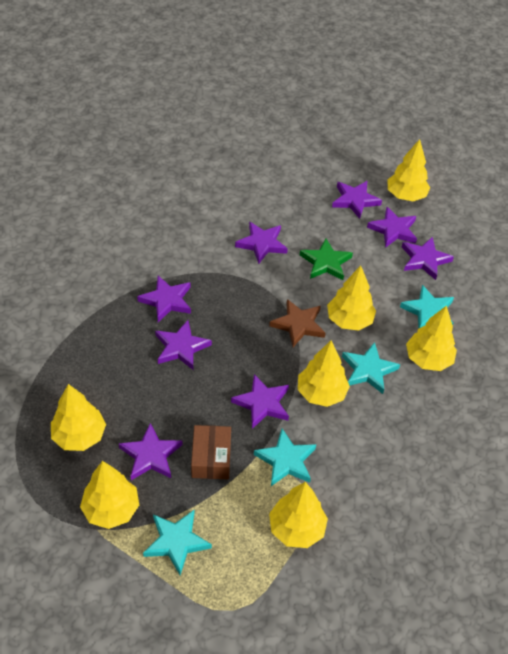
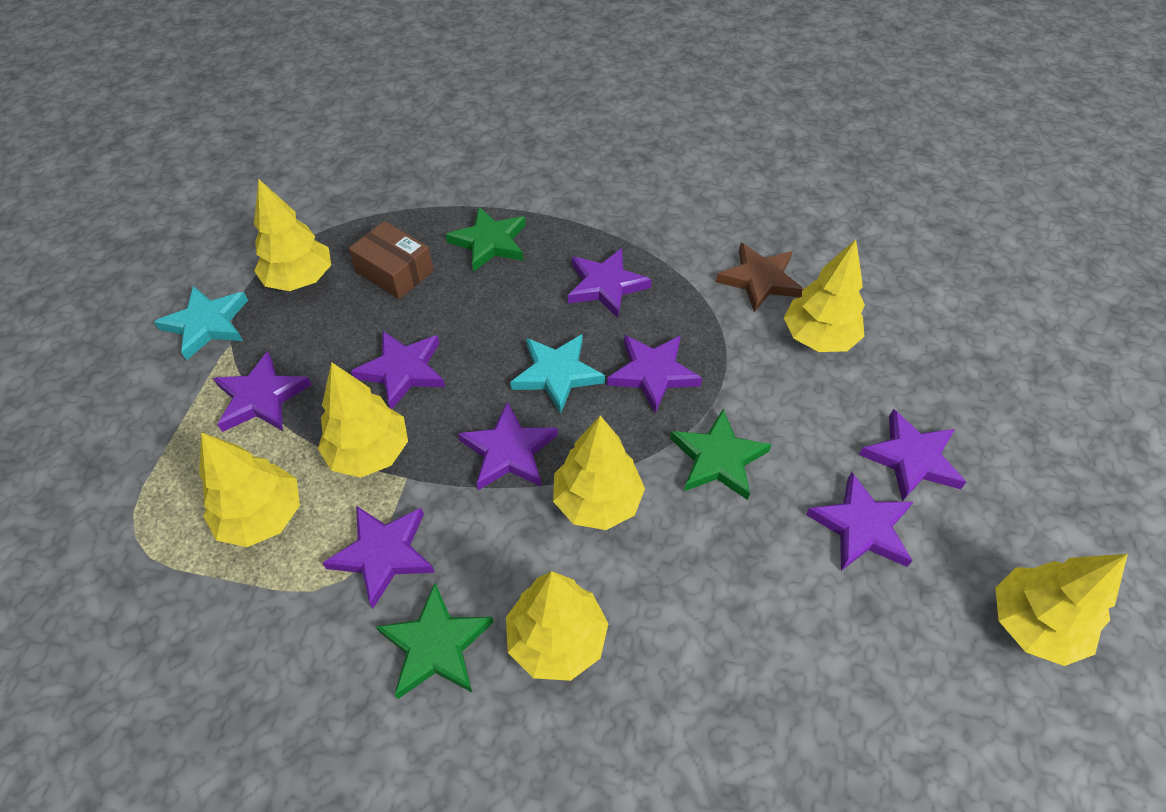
green star: [300,238,353,280] = 1 -> [376,583,494,699] [446,207,526,272] [670,409,772,500] = 3
turquoise star: [143,510,212,575] [254,429,316,486] [342,342,400,394] [400,285,454,329] = 4 -> [154,286,248,361] [510,334,605,414] = 2

